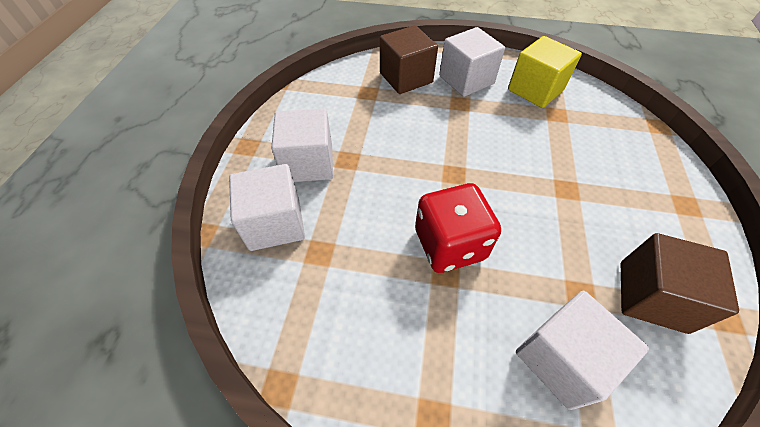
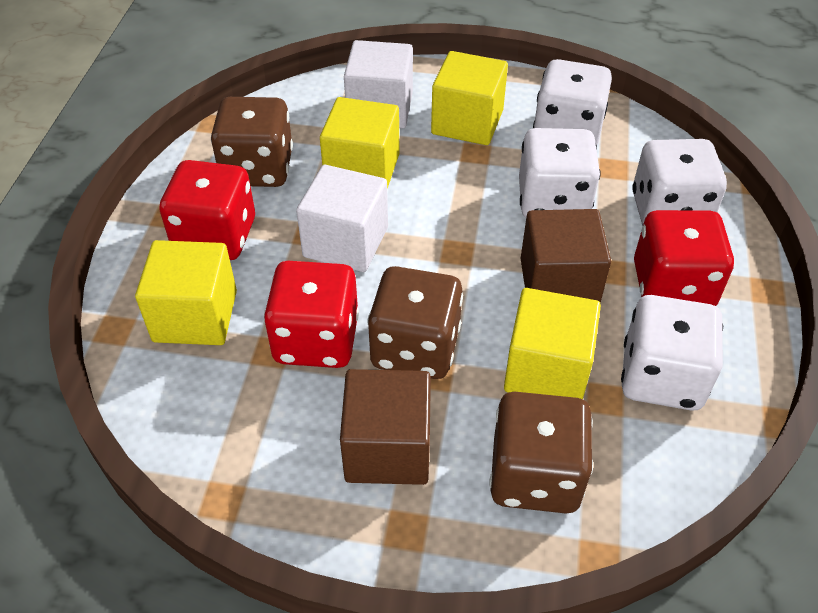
brown dice: none = 0 -> [211,97,293,187] [367,266,463,379] [490,392,593,514] = 3
red dice: [415,183,501,273] = 1 -> [159,160,255,260] [264,261,359,368] [634,210,734,306] = 3
white cube: [229,164,305,251] [271,109,333,182] [439,27,505,97] [516,291,649,410] = 4 -> [296,165,388,272] [344,40,413,128] = 2
white dice: none = 0 -> [519,128,601,218] [533,59,612,145] [621,295,723,411] [632,139,727,226] = 4
yellow cube: [508,36,582,108] = 1 -> [135,240,237,345] [320,97,400,189] [431,51,508,145] [504,288,601,399] = 4

